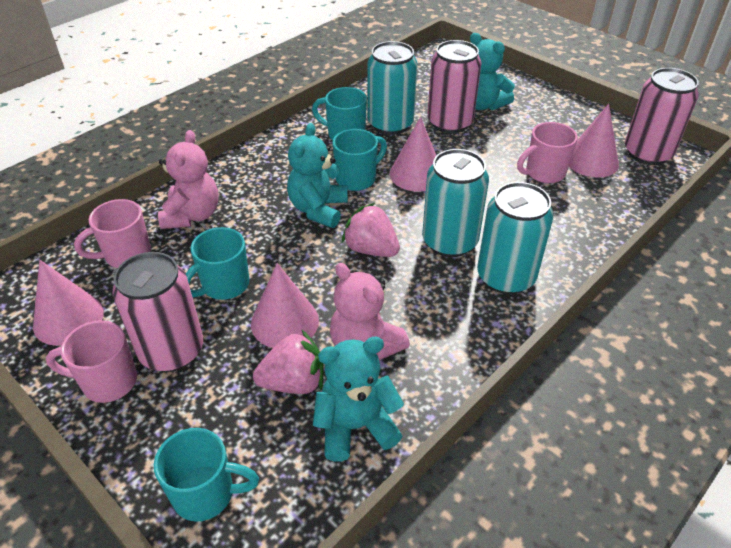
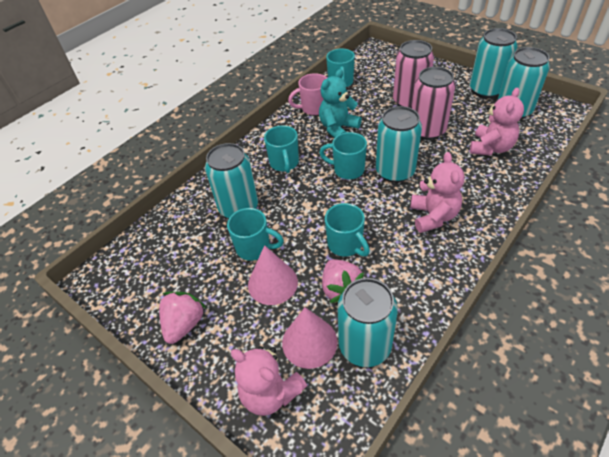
pink can: [112,252,203,372] [427,40,482,133] [625,68,699,165] = 3 -> [393,40,434,108] [412,67,456,140] = 2
pink cone: [33,260,104,346] [251,263,319,348] [390,117,436,192] [569,104,619,178] = 4 -> [248,245,298,305] [282,307,338,369] = 2
pink mug: [46,320,137,403] [74,199,151,268] [517,122,578,183] = 3 -> [288,73,327,115] = 1
pink teddy bear: [158,130,219,229] [330,263,410,360] = 2 -> [231,346,307,416] [410,152,465,233] [470,88,524,156] = 3
turquoise can: [367,41,417,135] [422,149,489,257] [477,182,553,294] = 3 -> [205,143,258,218] [338,278,398,367] [376,106,422,183] [470,28,517,98] [498,47,550,119] = 5
turquoise mug: [154,428,259,522] [186,227,249,300] [312,87,367,140] [332,129,387,191] = 4 -> [227,208,284,261] [264,125,299,173] [319,132,367,179] [325,203,370,257] [326,48,355,87] = 5
turquoise teddy bear: [287,123,348,228] [313,337,404,462] [470,33,515,110] = 3 -> [319,69,362,138] = 1

